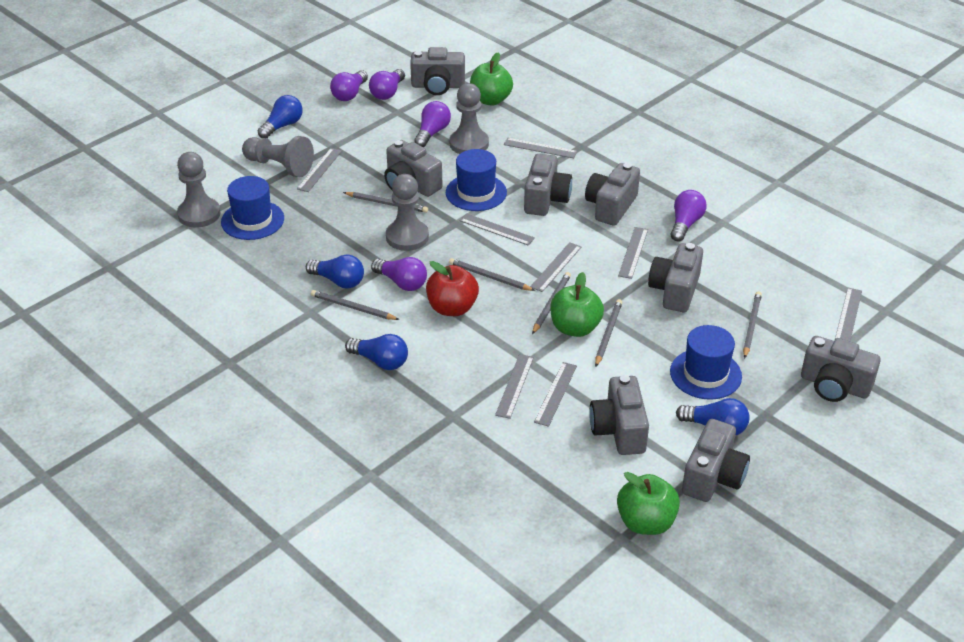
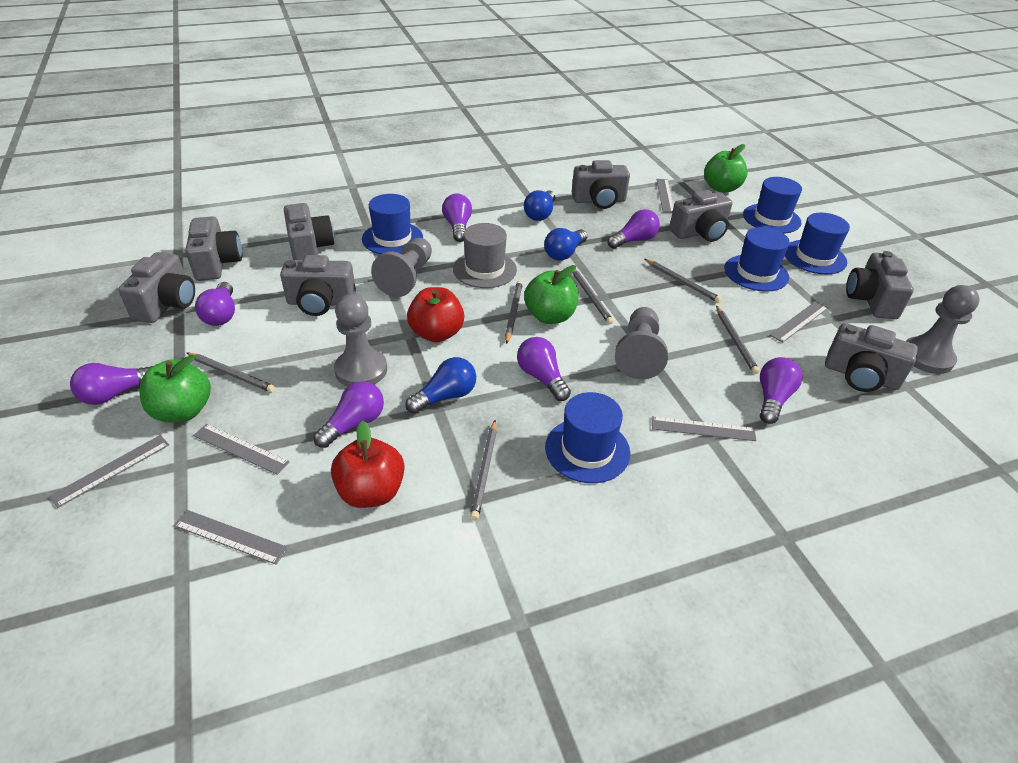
blue hat: [221,176,284,240] [446,149,507,211] [670,325,742,400] = 3 -> [362,194,423,254] [545,392,630,483] [724,227,790,292] [743,177,802,233] [785,213,850,274] = 5
blue light bulb: [258,95,303,138] [306,254,364,289] [345,334,408,370] [676,398,750,436] = 4 -> [405,357,476,414] [524,190,555,221] [544,228,588,261] = 3
grey hat: none = 0 -> [453,223,517,288] = 1
grey ruler: [297,148,342,192] [460,213,535,246] [495,354,534,419] [504,138,577,158] [530,242,581,292] [534,362,577,427] [618,227,648,279] [835,288,862,341] = 8 -> [49,435,169,508] [174,510,288,565] [193,424,290,475] [652,416,757,441] [657,179,674,213] [770,301,828,343] = 6
purple light bulb: [330,70,368,101] [369,69,405,100] [371,257,427,291] [414,101,451,147] [671,190,707,242] = 5 -> [70,363,153,405] [195,282,235,326] [313,381,384,448] [442,193,472,242] [517,337,571,401] [607,209,660,249] [760,357,803,424] = 7
red apple: [426,261,479,316] = 1 -> [331,421,405,508] [407,287,464,343] = 2

